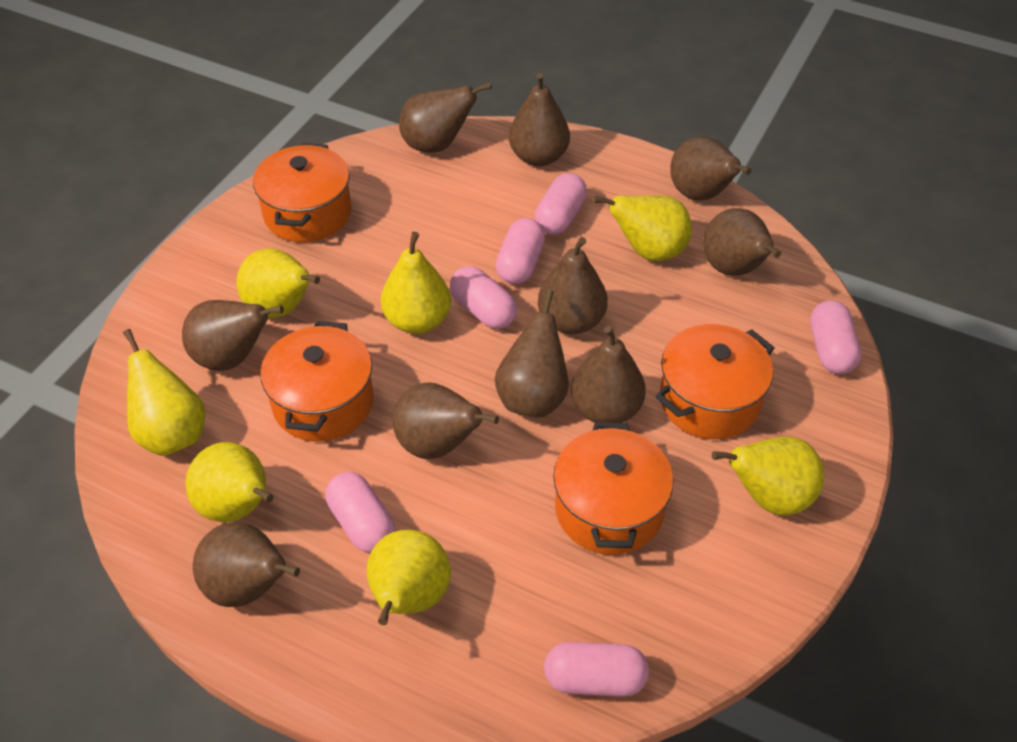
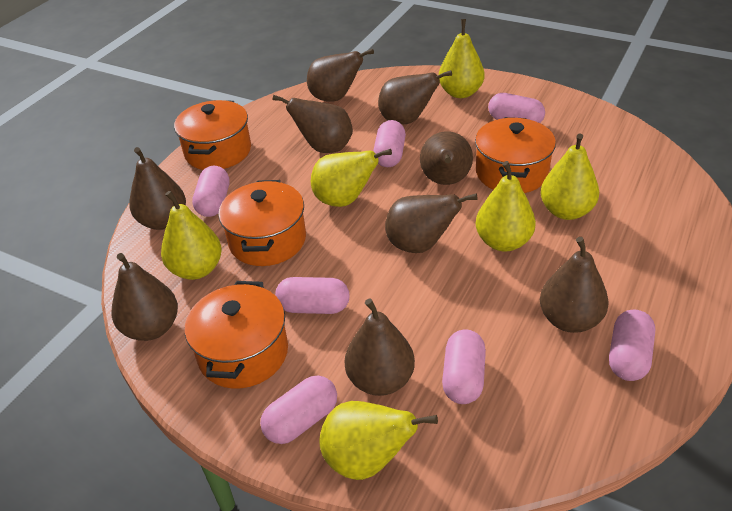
brown pear: [182,300,284,371] [193,522,300,607] [392,383,499,459] [399,82,492,152] [495,289,569,418] [509,73,570,166] [538,237,608,334] [571,326,646,423] [670,136,751,201] [703,208,781,276] = 10 -> [112,253,178,341] [129,147,186,230] [273,95,353,153] [307,49,374,102] [345,299,415,396] [378,70,452,124] [385,193,478,253] [420,131,473,185] [540,237,609,333] = 9
pink capsule: [326,472,395,553] [450,266,517,329] [496,218,545,284] [535,173,587,235] [544,642,649,697] [810,300,861,374] = 6 -> [192,166,229,217] [260,376,337,444] [275,277,350,314] [373,120,406,167] [442,329,486,404] [488,93,545,123] [609,310,655,381] = 7
yellow pear: [123,329,205,456] [185,442,274,522] [236,248,320,318] [367,530,451,625] [381,232,451,334] [593,195,692,261] [712,437,824,516] = 7 -> [161,191,222,280] [311,149,392,207] [319,401,438,480] [439,19,485,98] [476,161,536,252] [540,133,599,220] = 6

